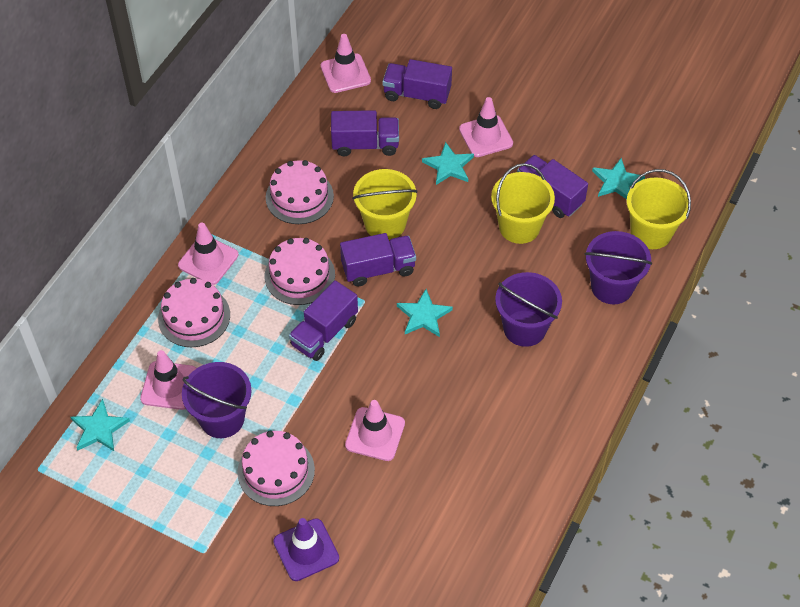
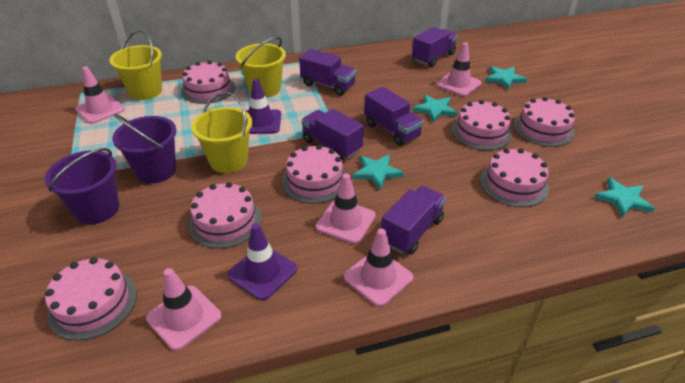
pink cake: [158,278,230,347] [237,431,315,506] [265,238,335,305] [266,160,334,224] = 4 -> [45,257,137,341] [181,60,235,104] [188,182,262,249] [282,145,346,203] [452,100,512,150] [480,148,549,207] [514,97,575,147] = 7
purple bucket: [182,362,252,438] [495,272,562,347] [585,231,652,304] = 3 -> [45,148,119,224] [112,114,177,184] = 2
purple traffic cone: [273,518,339,581] = 1 -> [228,223,297,301] [246,78,281,134] = 2

